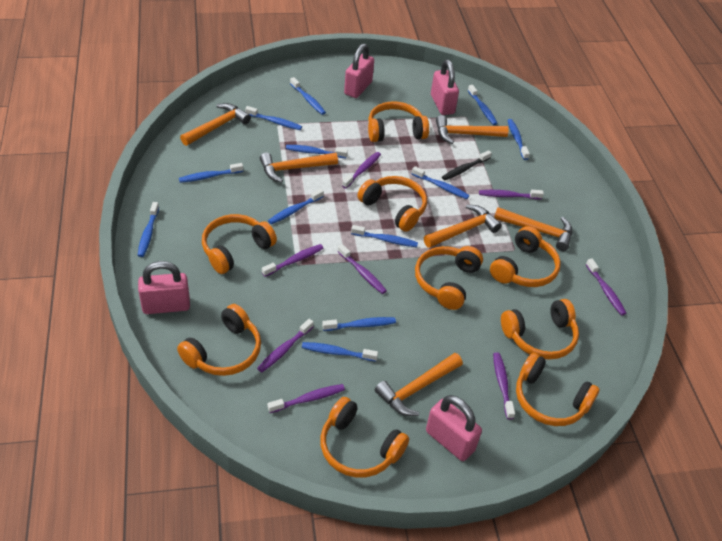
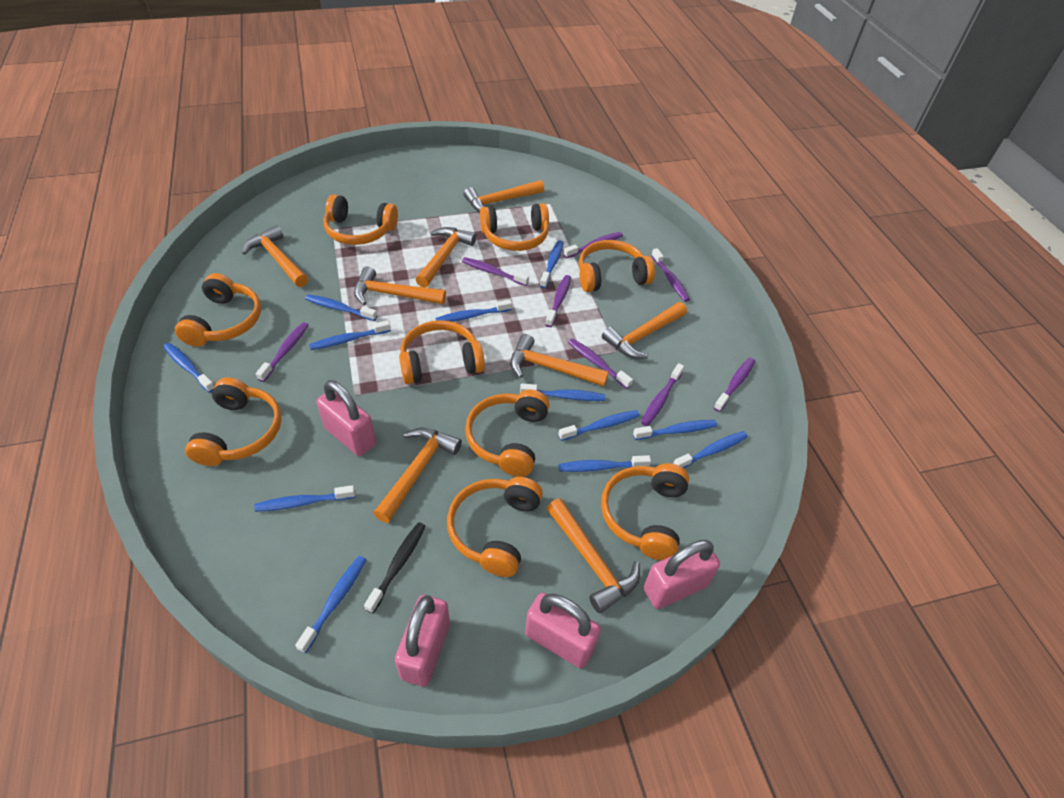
orange hammer: [180,103,251,146] [260,152,338,183] [375,353,463,416] [424,205,502,248] [436,115,509,144] [494,207,572,251] = 6 -> [242,225,308,287] [354,266,446,305] [374,428,462,523] [416,227,476,288] [463,180,544,213] [510,334,609,387] [546,498,640,613] [602,302,687,359] = 8

